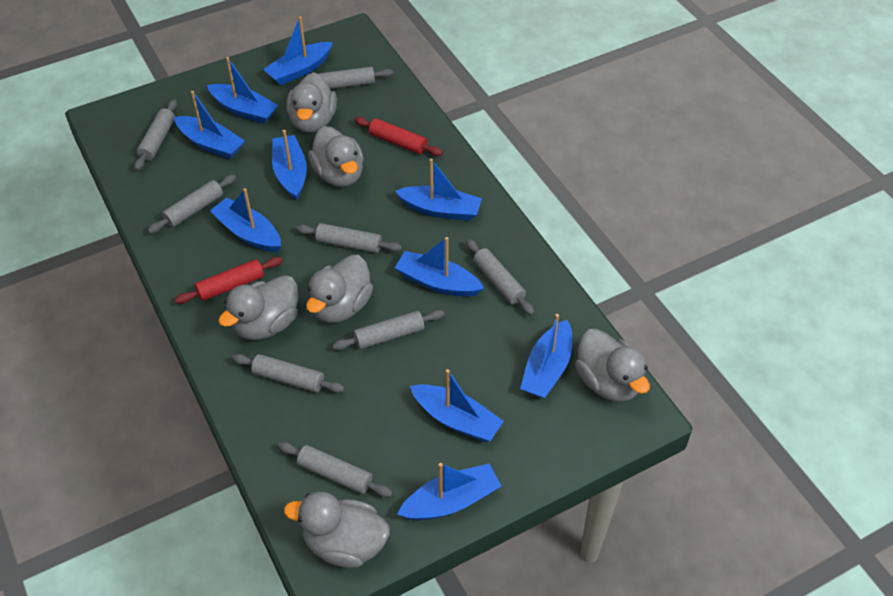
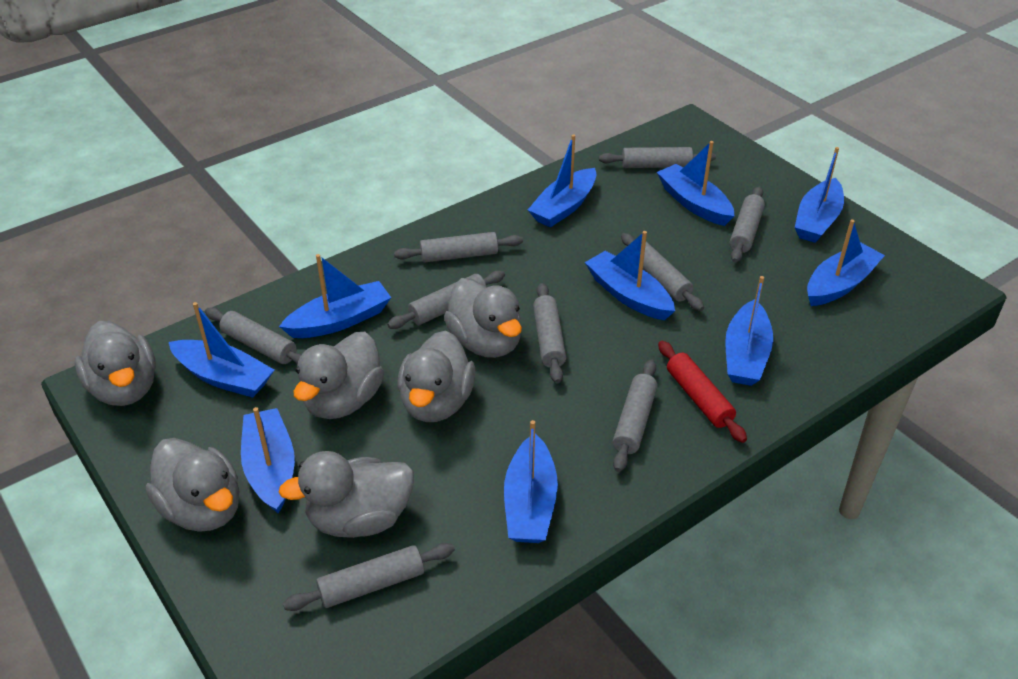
grey rolling pin: [134,99,177,171] [147,174,236,234] [232,354,345,393] [278,442,393,497] [296,223,402,253] [298,67,394,89] [332,310,445,350] [466,239,534,315] = 8 -> [205,307,302,365] [283,543,455,611] [387,271,505,329] [394,232,523,263] [533,283,566,383] [599,147,716,168] [613,360,658,472] [621,233,704,311] [730,187,765,263] = 9
red rolling pin: [175,257,283,304] [354,117,443,156] = 2 -> [658,341,747,443] = 1

